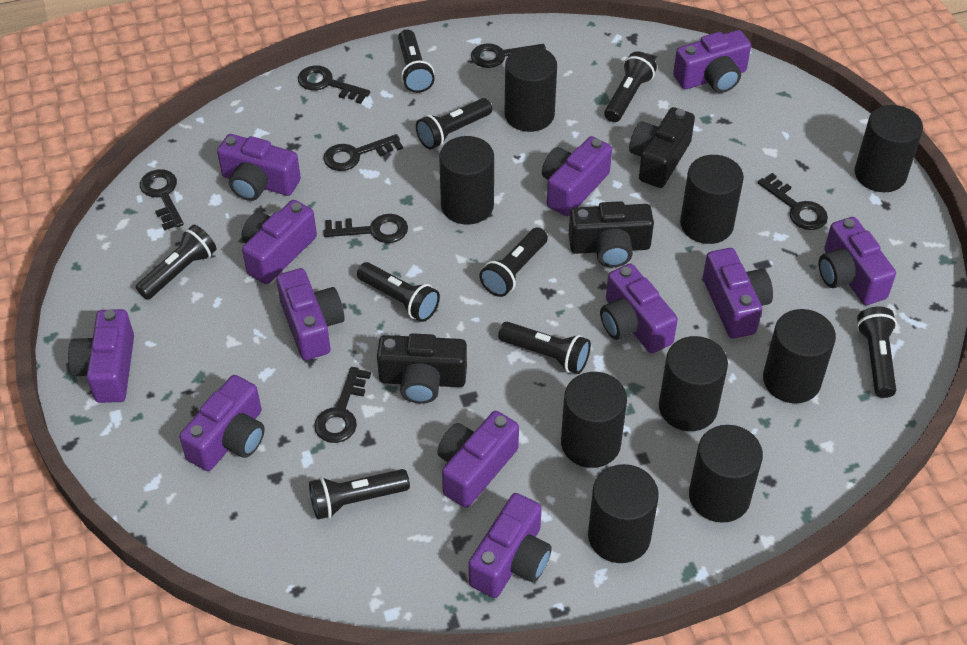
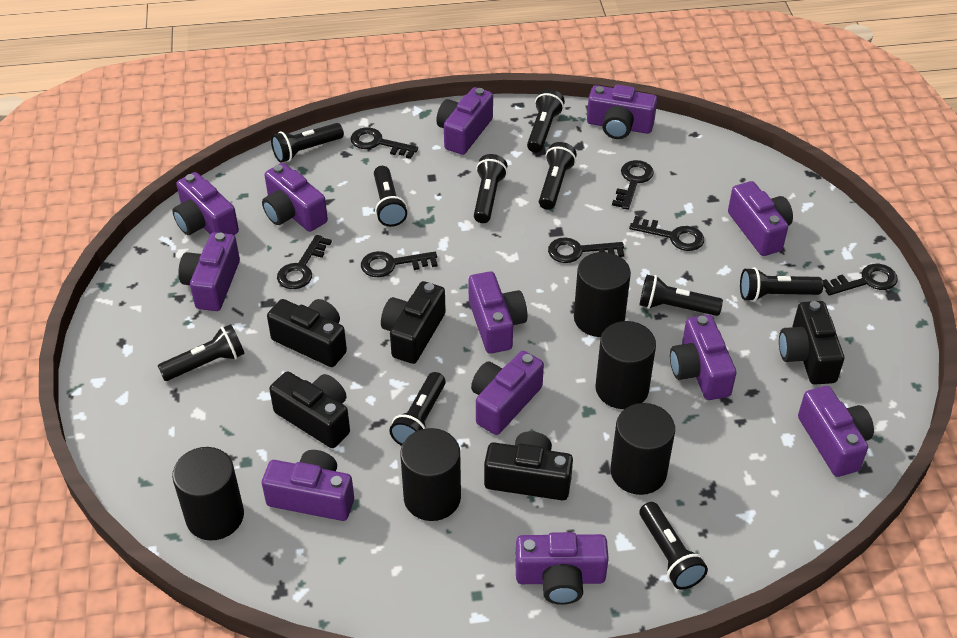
black camera: [377,333,467,404] [569,201,654,267] [629,107,695,188] = 3 -> [267,299,347,367] [269,371,350,448] [381,281,446,364] [484,431,573,501] [779,301,844,384] = 5
black cylinder: [439,136,494,225] [505,46,557,132] [561,372,627,468] [588,464,659,563] [659,336,728,431] [680,155,744,244] [689,425,763,523] [763,309,836,403] [855,105,923,192] = 9 -> [172,447,244,540] [400,428,461,521] [574,252,631,337] [595,321,656,409] [610,403,675,495] = 5
black flashlight: [136,225,216,300] [309,469,410,520] [357,262,440,322] [398,29,435,93] [416,98,492,149] [479,227,548,297] [498,322,591,374] [604,52,657,122] [857,306,897,398] = 9 -> [158,324,245,381] [271,123,344,163] [374,166,407,227] [389,372,446,446] [474,154,507,223] [527,89,565,153] [539,142,577,210] [640,275,723,316] [640,502,708,590] [740,267,823,302] = 10

